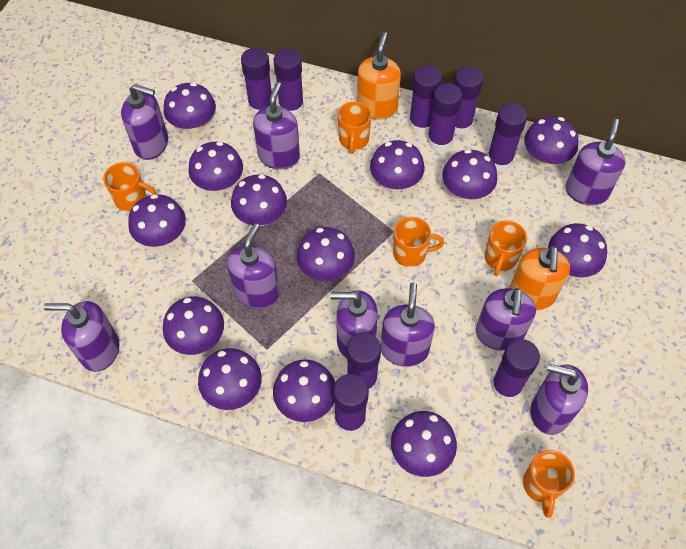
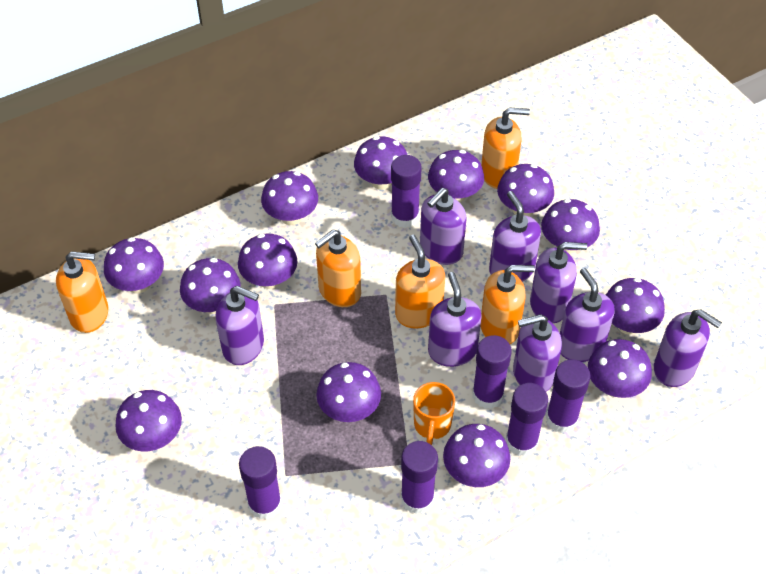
orange mug: [103,162,157,212] [338,101,372,154] [393,217,444,267] [485,220,527,276] [523,450,575,518] = 5 -> [413,382,455,445] = 1
orange soap dispenser: [357,32,401,120] [509,246,570,310] = 2 -> [56,251,108,333] [315,230,361,307] [395,235,445,329] [481,107,530,189] [481,265,535,344] = 5
purple glue stick: [241,48,272,114] [274,49,304,116] [333,374,369,435] [347,332,381,393] [409,66,442,134] [427,83,462,151] [454,66,483,135] [488,103,527,171] [491,339,540,401] = 9 -> [239,446,282,519] [391,155,422,228] [401,441,438,514] [472,335,512,409] [506,383,548,456] [546,359,590,433] = 6
purple soap dispenser: [44,301,119,372] [121,84,168,160] [227,223,280,309] [253,82,300,169] [331,290,378,358] [381,282,435,367] [476,288,536,351] [530,364,588,435] [566,119,625,206] = 9 -> [216,286,264,365] [420,188,466,265] [428,272,482,367] [489,191,541,282] [513,314,562,391] [530,242,587,323] [560,268,615,362] [654,309,722,387] = 8

